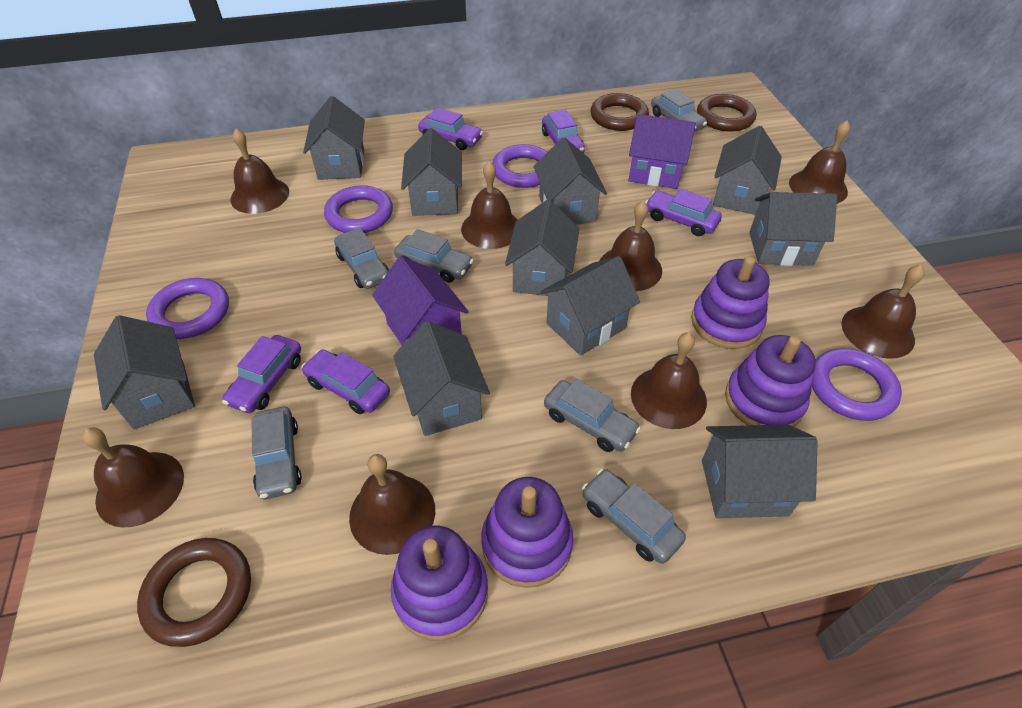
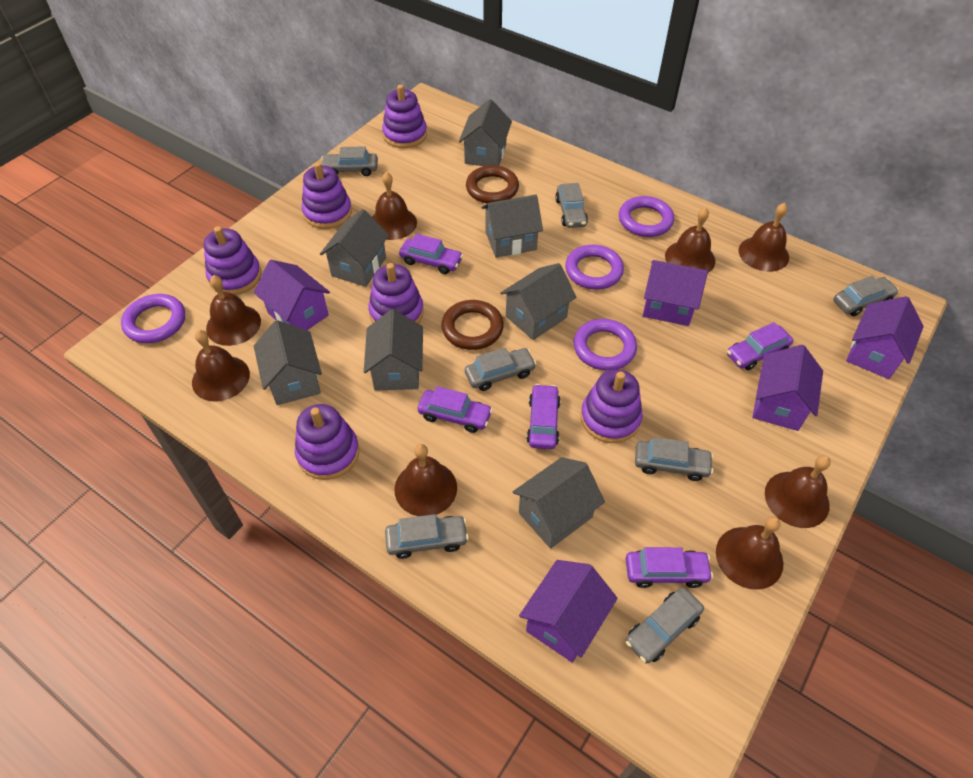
brown ring: [137,538,251,647] [591,93,649,131] [697,94,756,132] = 3 -> [441,300,504,350] [466,165,519,203] = 2
grey car: [251,407,302,499] [334,227,389,289] [394,229,474,283] [544,379,641,452] [582,469,686,564] [651,89,707,132] = 6 -> [321,146,378,176] [385,514,469,559] [465,348,536,391] [555,183,588,228] [626,587,704,664] [635,437,713,481] [833,276,899,316] = 7
grey house: [94,315,195,429] [303,96,365,180] [393,321,490,436] [401,128,462,216] [505,200,579,296] [534,137,607,225] [540,256,640,356] [702,425,818,518] [713,126,782,215] [749,192,837,266] = 10 -> [254,320,322,405] [320,209,389,287] [364,309,423,390] [459,99,512,166] [481,195,543,258] [500,263,576,340] [513,457,605,549] = 7
purple house: [372,256,469,346] [628,114,696,189] = 2 -> [254,260,330,330] [519,560,618,662] [643,260,708,326] [752,345,823,431] [846,296,924,379] = 5
purple stacking toy: [391,526,488,641] [481,477,573,588] [691,256,770,349] [725,335,816,427] = 4 -> [204,226,262,295] [295,404,359,480] [302,162,352,229] [368,263,424,323] [382,85,427,148] [581,369,643,443] = 6

